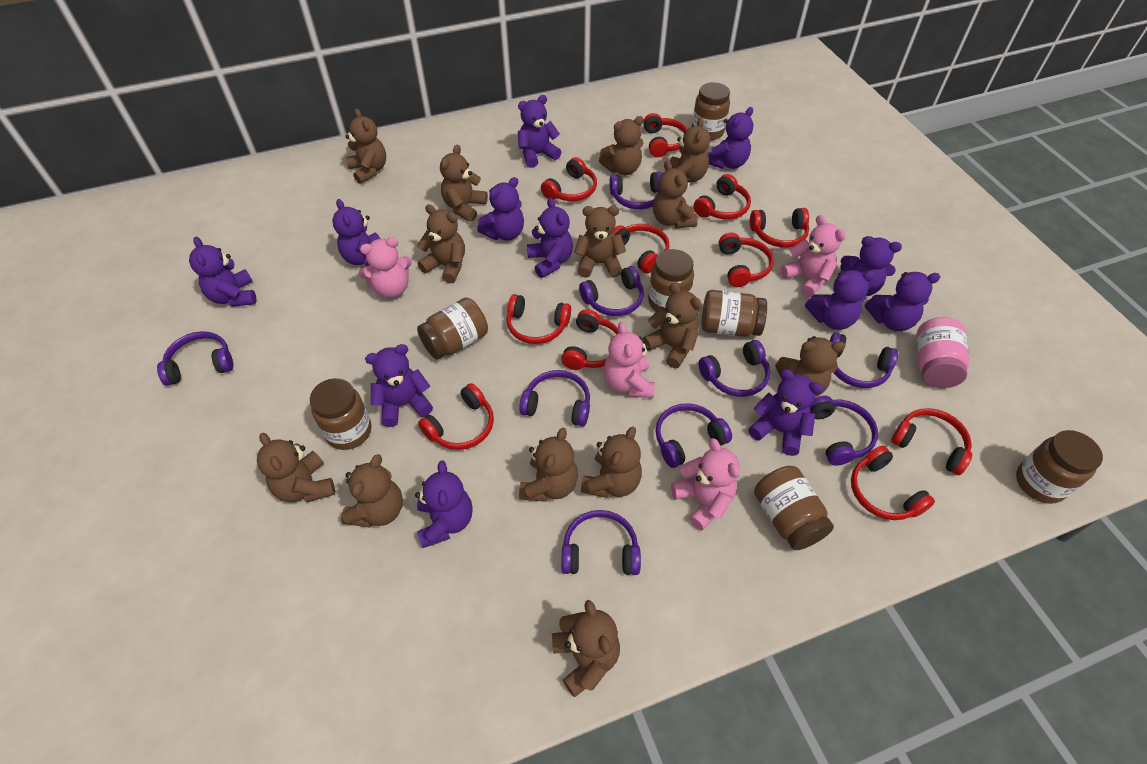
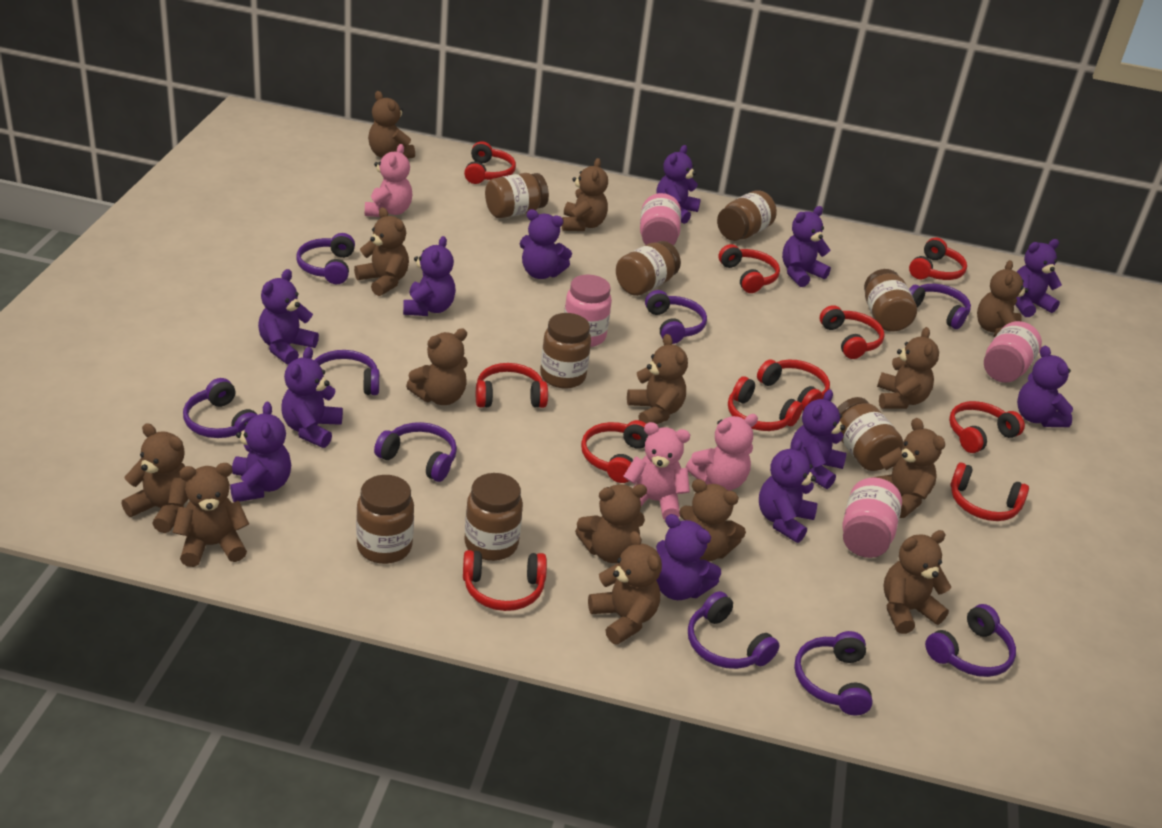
brown jar: [310,378,372,450] [417,298,488,360] [648,249,694,312] [692,82,730,140] [701,290,767,337] [754,466,834,550] [1016,430,1103,504] = 7 -> [356,475,414,564] [464,473,523,561] [485,173,549,218] [540,313,591,389] [616,241,681,296] [717,190,777,241] [838,397,903,471] [864,269,917,332] = 8
pink jar: [916,317,969,388] = 1 -> [564,275,612,347] [640,193,681,246] [843,478,902,558] [984,321,1042,383] = 4
pink teddy bear: [359,237,412,298] [604,322,655,398] [671,438,740,531] [780,215,846,297] = 4 -> [365,144,413,217] [623,422,690,520] [686,414,758,491] = 3

